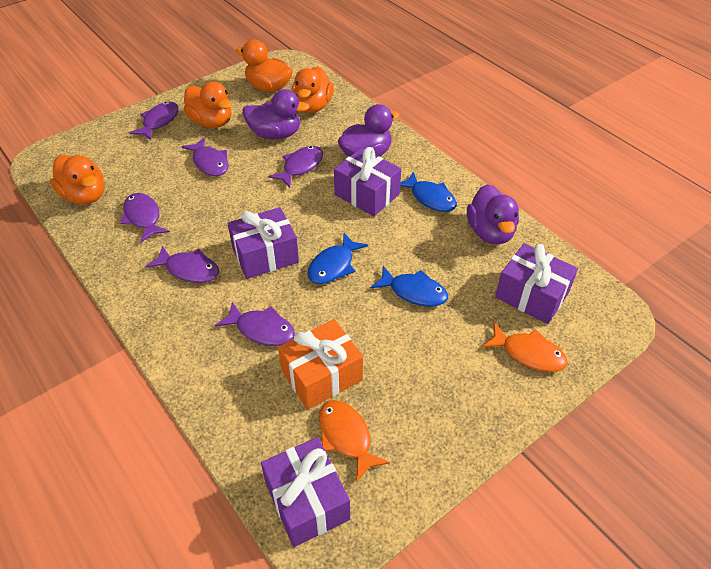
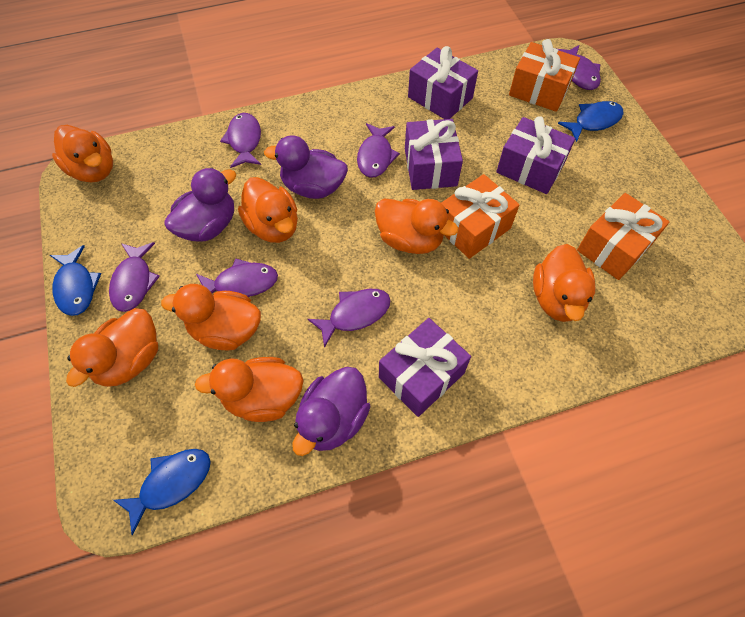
orange duck: [50,155,104,205] [184,81,232,128] [236,40,293,92] [292,66,334,113] = 4 -> [52,125,113,183] [66,308,158,387] [161,284,261,351] [195,357,304,422] [238,177,298,243] [375,199,459,254] [533,244,596,322] = 7
orange fish: [319,400,390,483] [482,322,567,372] = 2 -> none = 0
orange gift: [278,319,363,410] = 1 -> [441,174,520,259] [509,39,580,112] [577,193,669,280] = 3

